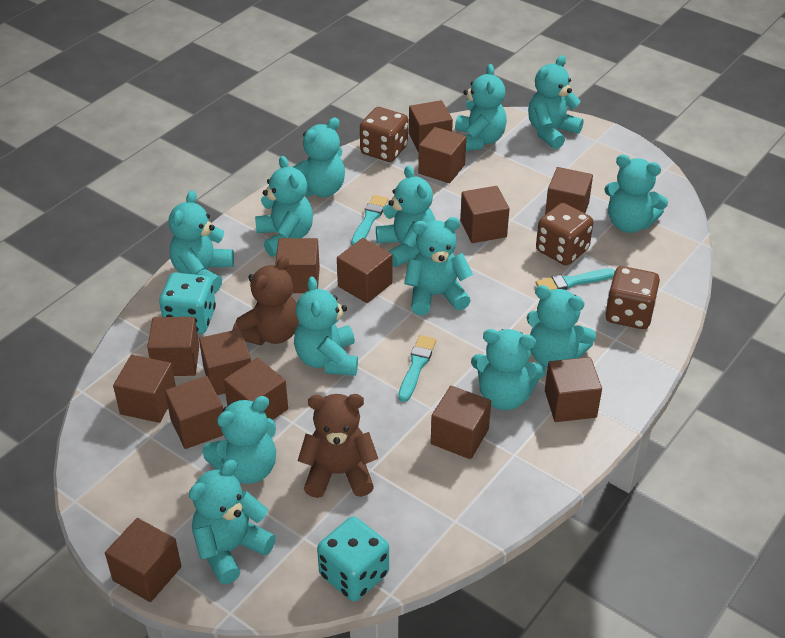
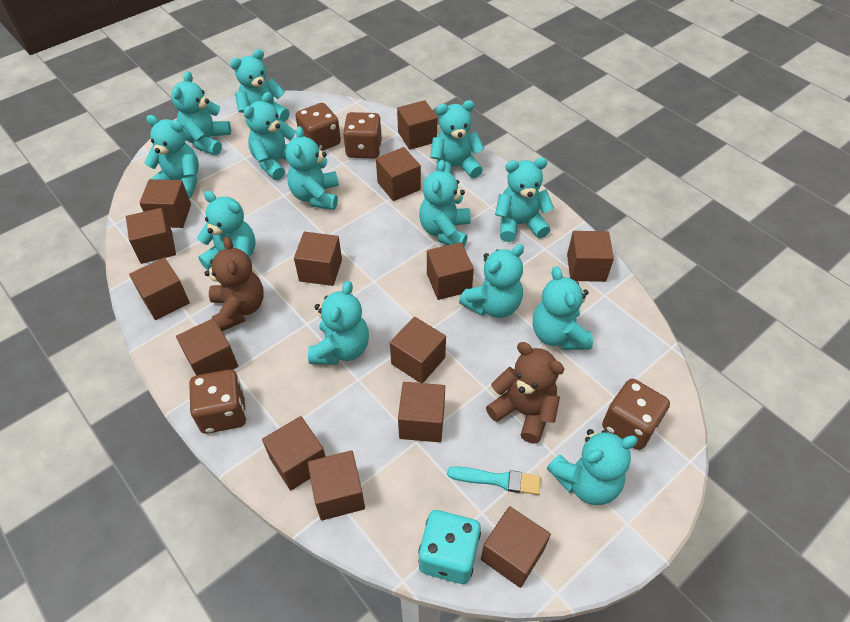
brown dice: [360,107,408,162] [536,203,594,266] [605,266,660,329] = 3 -> [189,370,246,434] [295,103,341,151] [343,112,382,158] [602,379,670,450] = 4
turquoise brush: [351,195,388,245] [398,335,436,402] [536,268,615,290] = 3 -> [447,466,540,495] = 1
turquoise dice: [159,272,216,334] [317,517,389,601] = 2 -> [418,510,481,584] = 1

